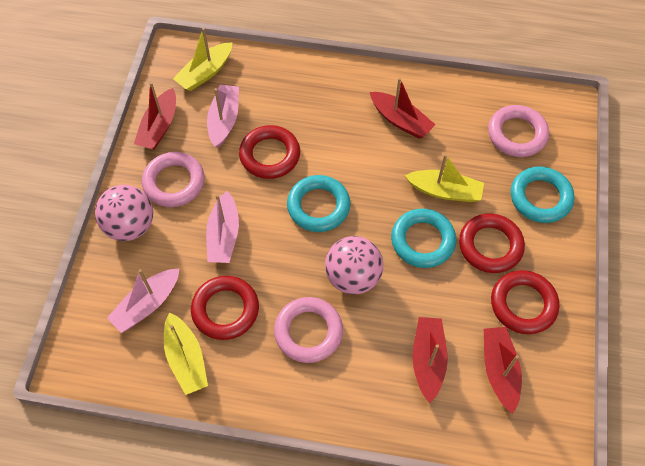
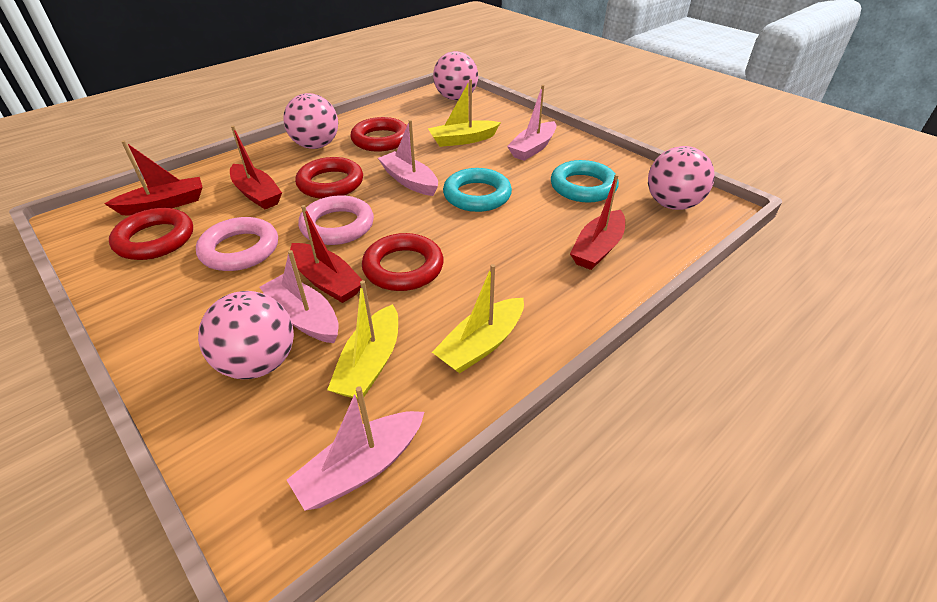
pink ball: [95,185,153,241] [325,236,383,295] = 2 -> [198,291,294,379] [283,93,338,149] [433,51,478,100] [648,146,715,210] = 4
pink boat: [107,268,180,333] [206,191,239,263] [207,85,239,148] = 3 -> [260,250,339,343] [287,386,424,511] [378,120,438,196] [507,85,556,161] = 4
pink ring: [142,152,205,207] [274,297,343,363] [488,105,549,157] = 3 -> [196,217,278,271] [298,195,374,245] = 2
turquoise ring: [287,175,350,232] [391,209,456,268] [511,167,574,223] = 3 -> [443,168,512,212] [551,160,619,203] = 2

